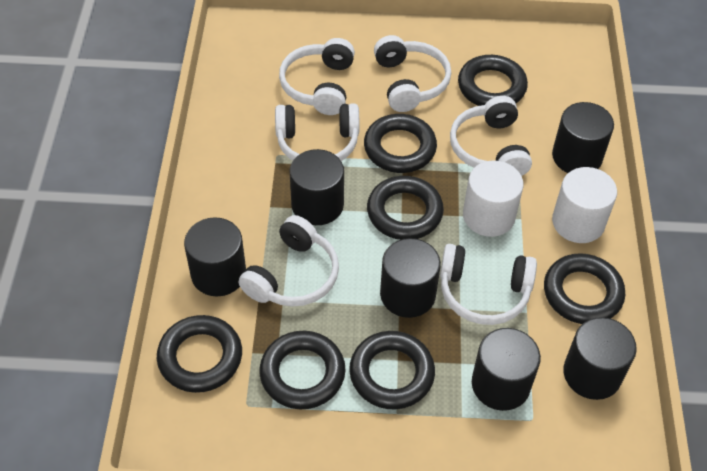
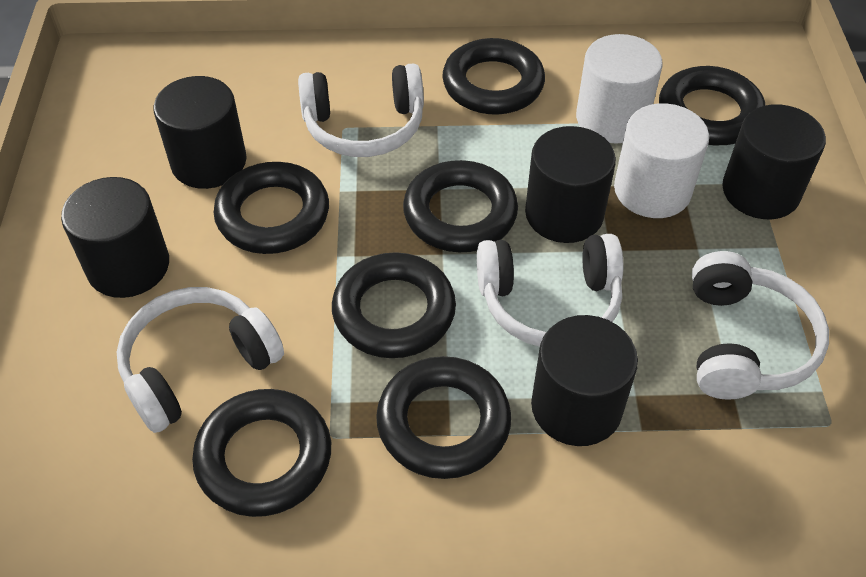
black cylinder: [184,217,246,296] [290,149,344,225] [380,238,441,318] [472,328,541,411] [552,102,614,173] [563,317,637,400] = 6 -> [61,177,169,298] [153,76,247,189] [525,126,616,243] [531,315,638,446] [722,104,826,219] = 5
white headphones: [239,215,339,307] [275,103,359,161] [279,38,355,115] [374,35,451,112] [440,244,537,325] [450,96,532,176] = 6 -> [117,287,284,433] [298,63,424,157] [477,234,624,347] [692,251,829,400] = 4

